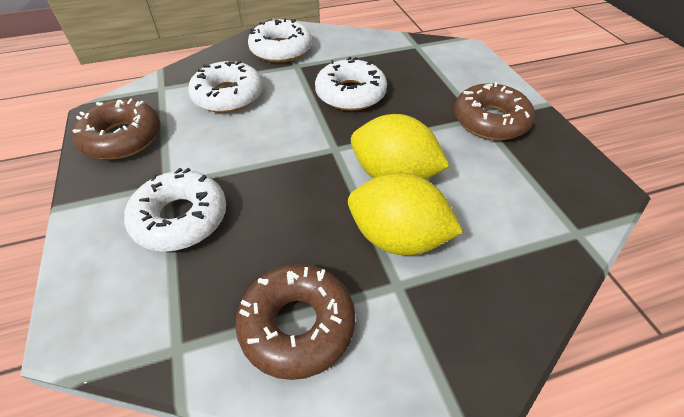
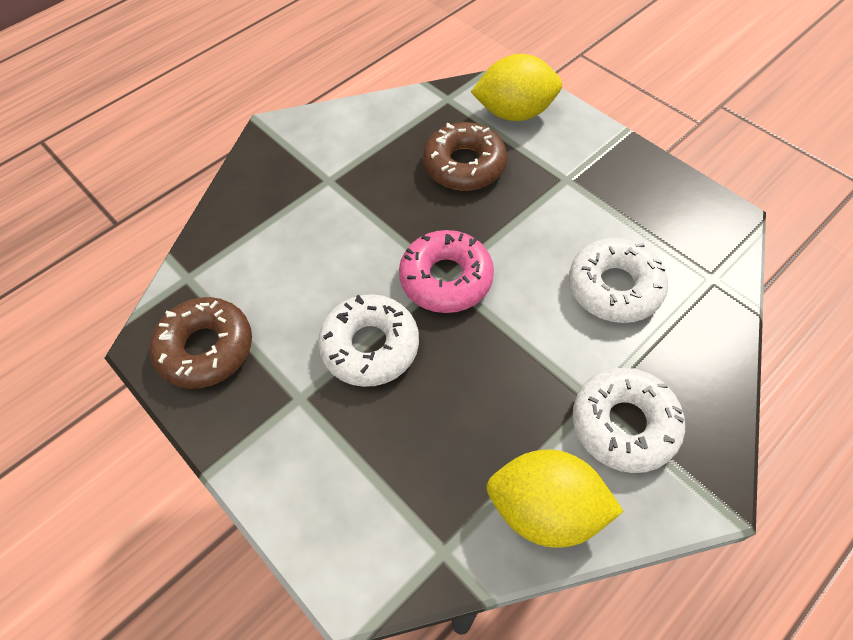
brown donut: [72,99,160,159] [236,264,356,380] [454,82,535,140] = 3 -> [150,297,252,389] [423,122,507,191] = 2
pink donut: none = 0 -> [399,230,494,313] = 1
white donut: [124,168,226,252] [188,61,263,113] [248,18,312,63] [315,57,387,111] = 4 -> [318,294,419,387] [569,238,668,323] [573,368,685,473] = 3

